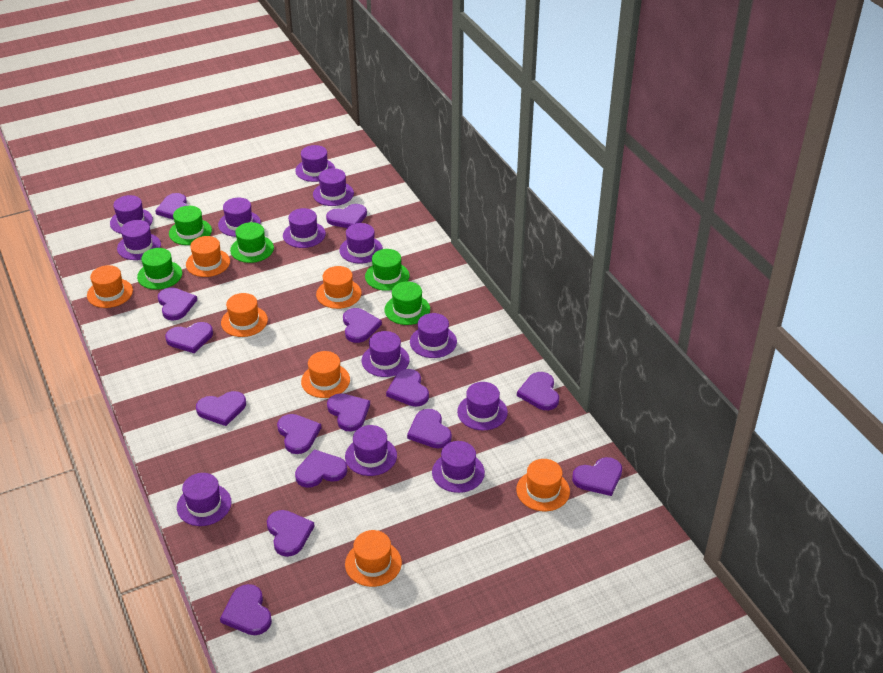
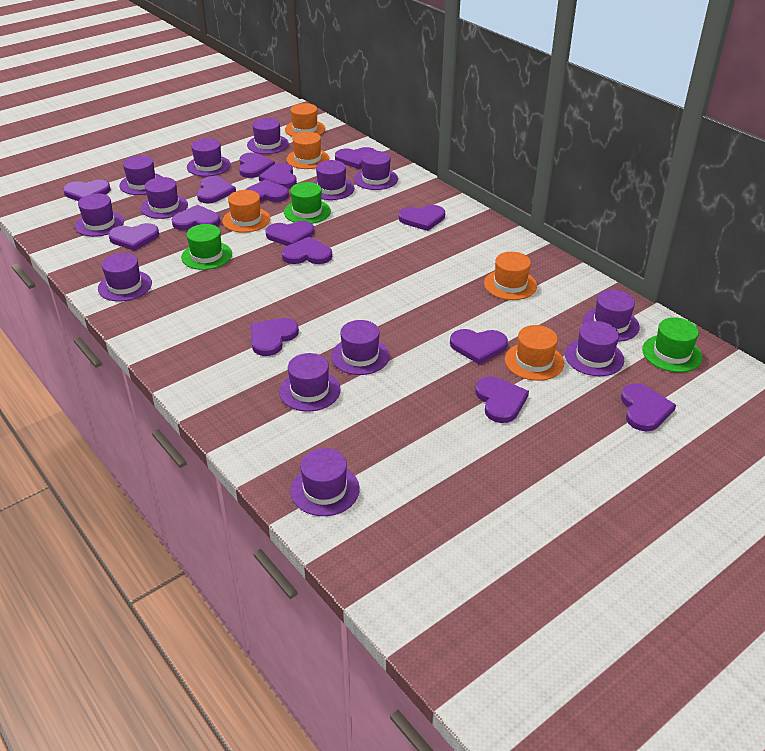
green hat: [137,248,182,290] [169,206,212,245] [230,222,274,263] [365,249,409,291] [384,281,430,325] = 5 -> [181,224,232,270] [284,182,331,224] [642,317,702,372] = 3
orange hat: [87,265,133,308] [186,236,230,277] [221,293,268,337] [301,351,350,398] [316,266,361,309] [345,530,402,587] [516,459,570,511] = 7 -> [222,190,270,233] [285,103,325,137] [286,132,329,169] [484,252,537,300] [505,325,564,381] = 5

